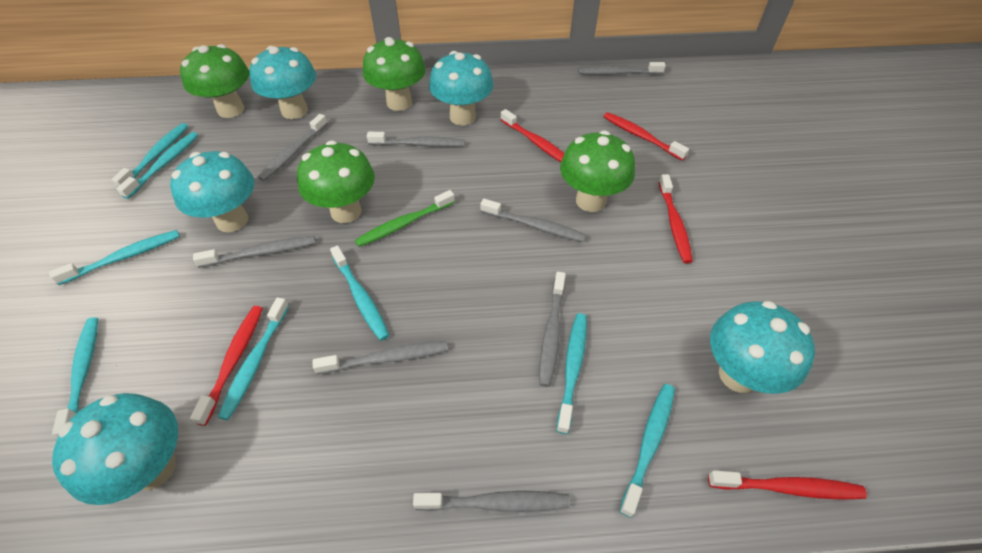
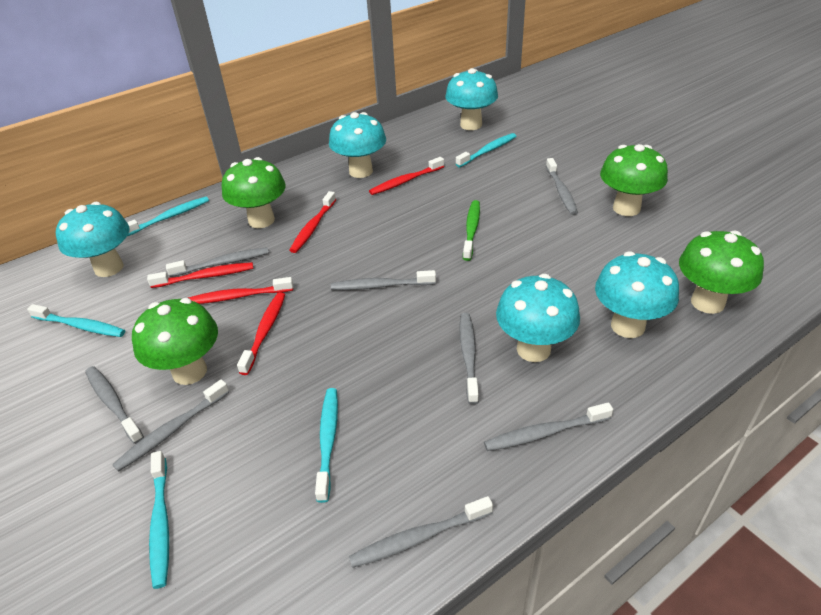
turquoise toothbrush: [49,230,180,285] [52,317,98,437] [111,123,188,187] [116,132,198,199] [218,297,289,420] [330,245,389,341] [557,313,587,434] [620,384,675,518] = 8 -> [27,304,125,337] [127,196,209,236] [149,451,169,589] [315,388,338,503] [456,133,516,167] = 5

